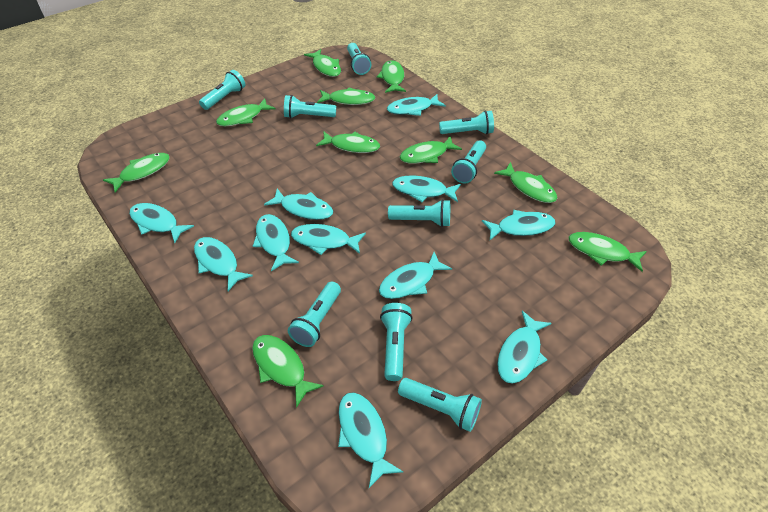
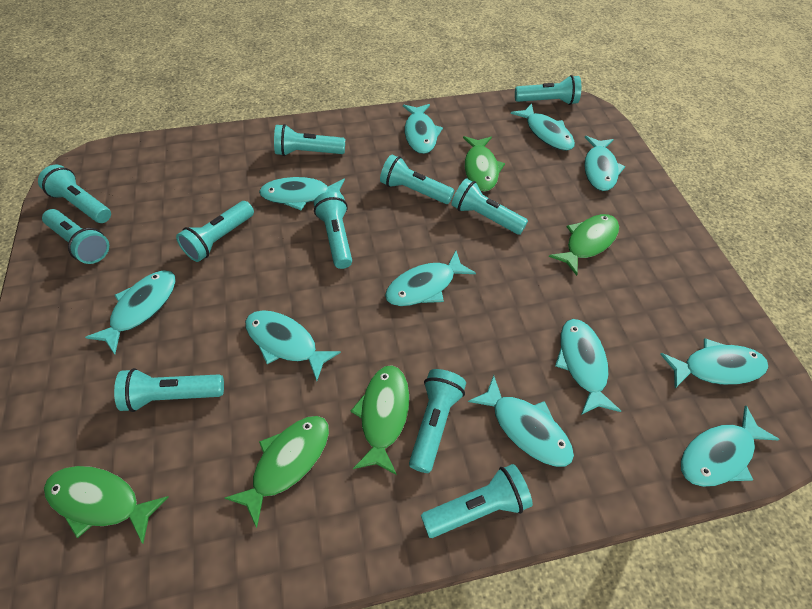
green fish: [103,153,170,193] [216,98,276,126] [252,335,324,408] [304,49,341,77] [316,131,380,153] [317,87,375,105] [377,60,406,93] [400,136,462,164] [494,162,557,203] [568,232,647,272] = 10 -> [44,466,169,544] [225,416,329,528] [350,365,409,475] [463,136,505,192] [549,214,619,276] = 5
turquoise flashlight: [199,70,245,110] [284,95,336,118] [288,282,341,347] [347,43,371,75] [380,303,413,381] [388,199,450,227] [398,378,482,432] [439,111,494,134] [451,141,486,183] = 9 -> [38,164,111,223] [42,209,109,264] [114,368,224,412] [176,201,254,262] [274,124,345,156] [314,191,352,269] [380,155,455,204] [409,369,466,473] [421,464,533,538] [452,178,528,235] [515,75,581,105] = 11

